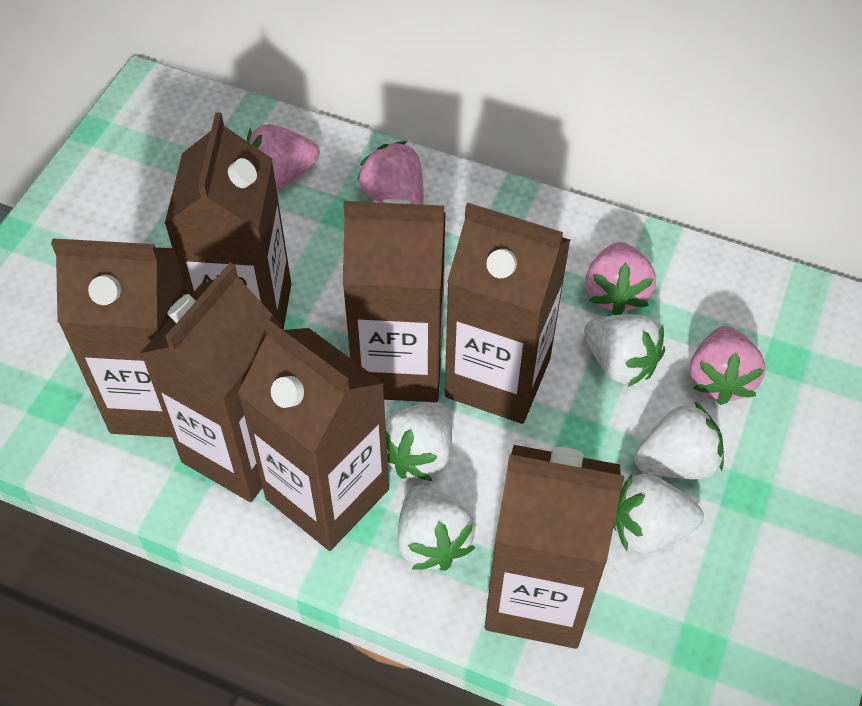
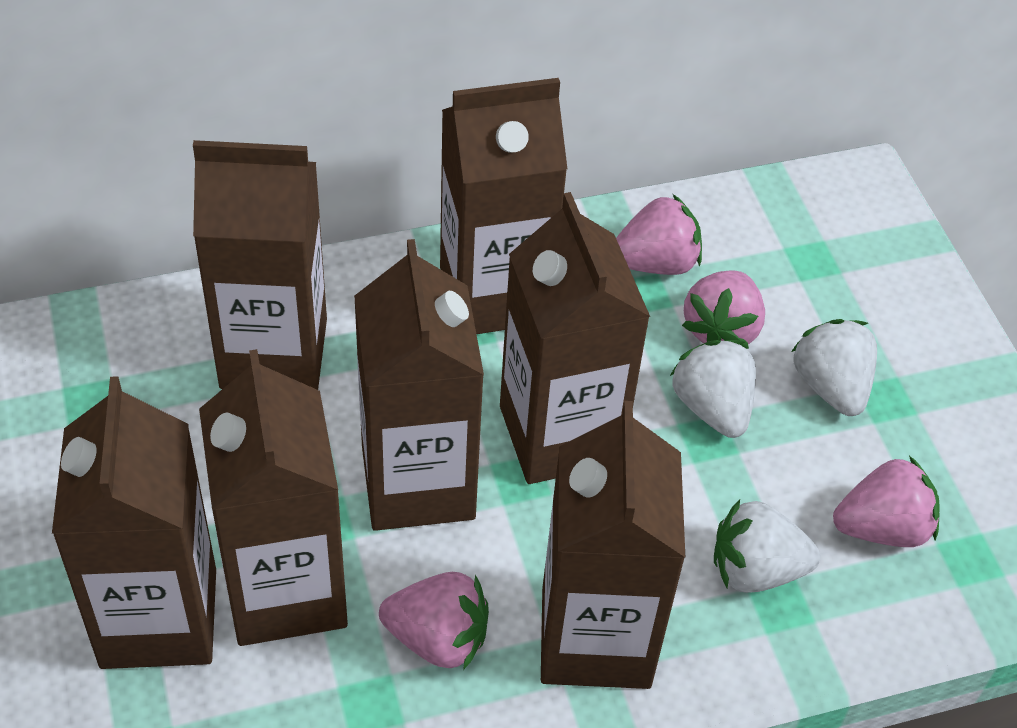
white strawberry: [385,402,452,481] [397,485,475,571] [584,314,665,387] [613,474,704,553] [634,401,724,479] = 5 -> [670,340,756,438] [714,499,820,593] [791,319,877,416] = 3

